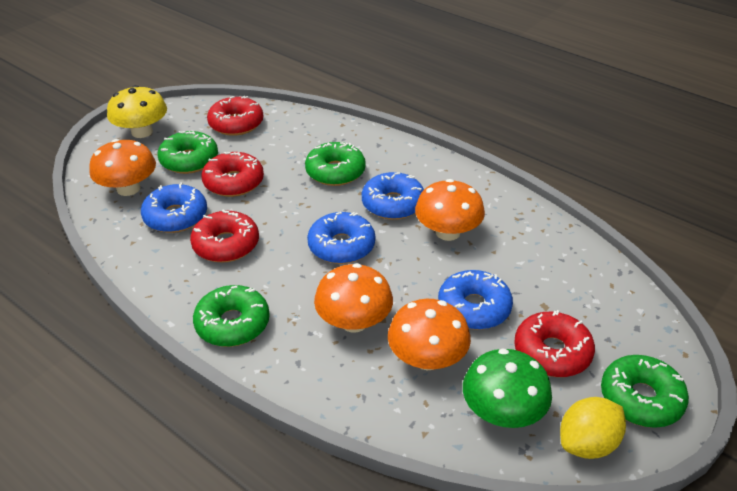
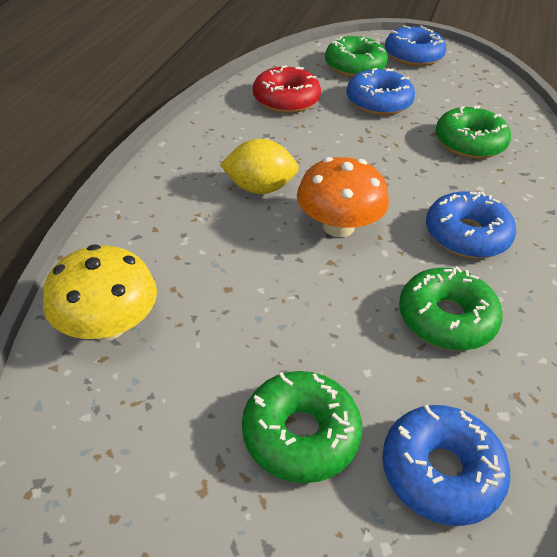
green mushroom: [463,348,552,428] = 1 -> none = 0
orange mushroom: [89,139,156,196] [314,263,393,333] [388,299,471,370] [415,179,485,241] = 4 -> [297,157,389,237] = 1
red donut: [190,210,259,263] [202,152,264,197] [207,96,263,136] [514,310,595,377] = 4 -> [253,65,321,113] = 1

